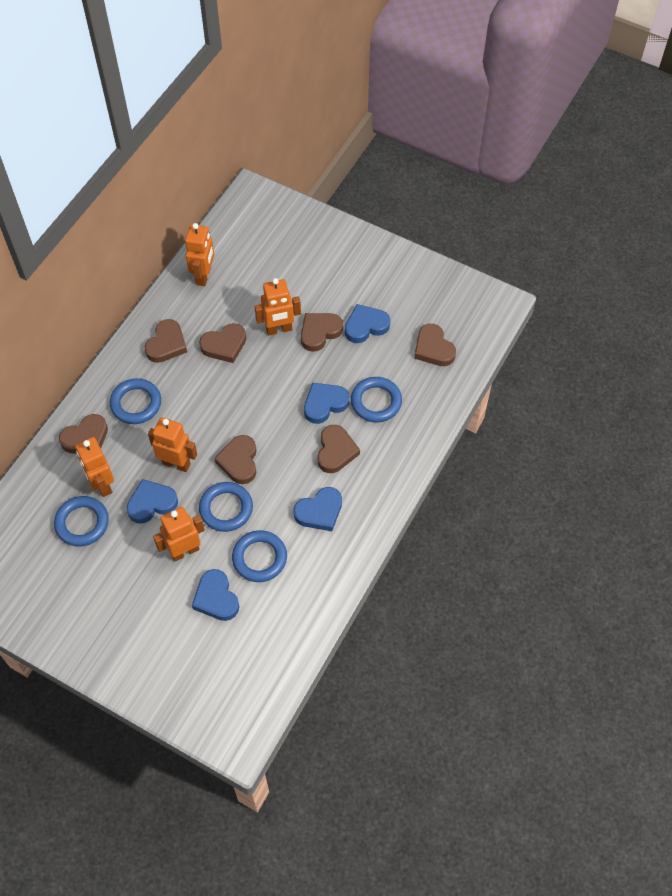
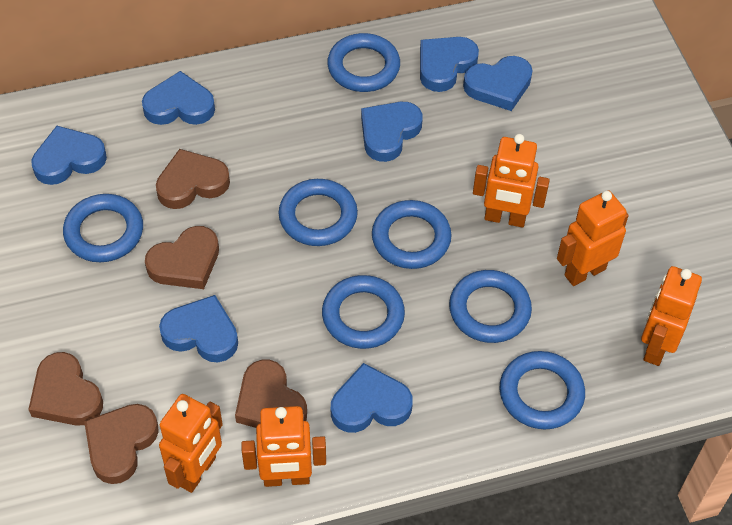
blue heart: [126,479,178,524] [192,569,239,621] [294,487,342,531] [304,383,350,424] [345,304,390,343] = 5 -> [31,126,107,185] [142,71,215,125] [159,295,238,362] [331,363,413,433] [361,102,423,162] [420,37,479,92] [463,56,532,111] = 7
blue ring: [54,496,109,546] [110,378,161,424] [199,482,253,532] [232,530,287,582] [351,377,402,423] = 5 -> [63,194,143,262] [279,179,358,246] [322,275,405,349] [327,33,400,92] [372,200,452,269] [449,270,532,343] [500,351,585,429] = 7
brown heart: [59,414,108,454] [145,319,187,363] [199,323,246,363] [214,435,257,484] [301,313,343,352] [317,425,360,473] [414,324,456,366] = 7 -> [28,352,103,426] [84,404,159,484] [145,226,219,289] [156,149,230,209] [235,360,307,428] = 5

